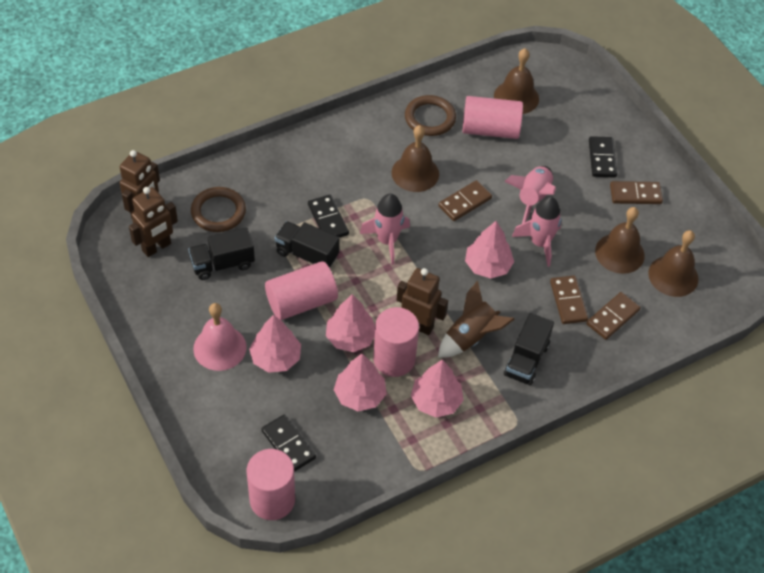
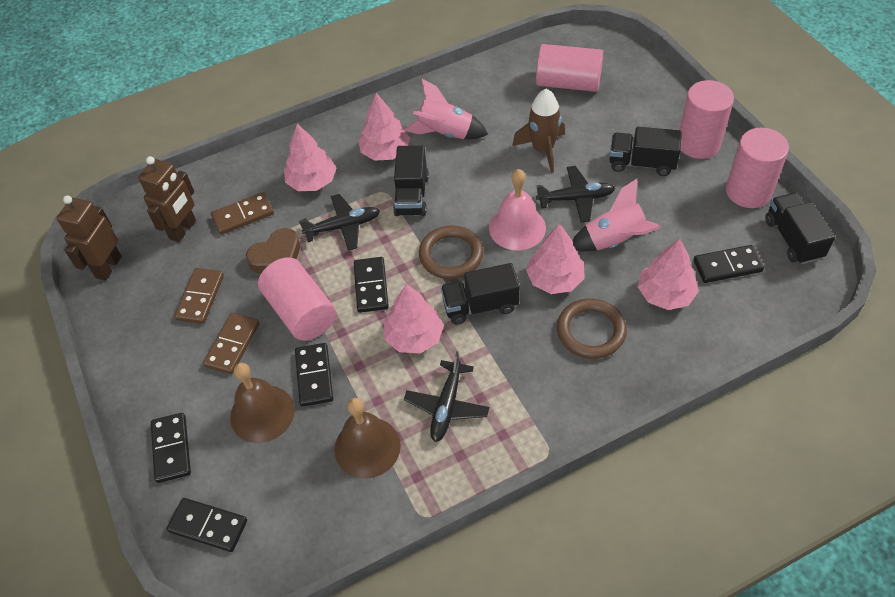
black domino: [261,415,316,472] [308,195,349,238] [589,136,617,178] = 3 -> [151,413,191,483] [167,498,247,552] [295,343,333,407] [354,257,389,313] [693,245,764,283] = 5
black plane: none = 0 -> [299,194,380,251] [404,351,490,442] [536,166,615,223] = 3
black truck: [188,227,255,280] [275,221,340,268] [504,313,554,385] = 3 -> [393,146,429,216] [441,263,520,325] [610,127,682,176] [765,193,835,264] = 4
brown bell: [392,125,439,192] [494,48,539,114] [595,207,645,274] [648,230,698,297] = 4 -> [230,363,295,443] [334,398,401,479] = 2
brown domino: [438,180,492,221] [550,276,588,324] [587,292,640,340] [610,181,663,204] = 4 -> [174,268,224,324] [203,313,260,374] [211,192,274,235] = 3
brown heart: none = 0 -> [246,228,300,274] = 1
brown robot: [120,150,160,218] [129,187,178,257] [397,268,448,335] = 3 -> [57,195,122,281] [138,156,196,242] = 2
pink rocket: [360,194,410,265] [504,166,556,224] [512,196,561,267] = 3 -> [404,79,488,139] [572,179,661,252] = 2

